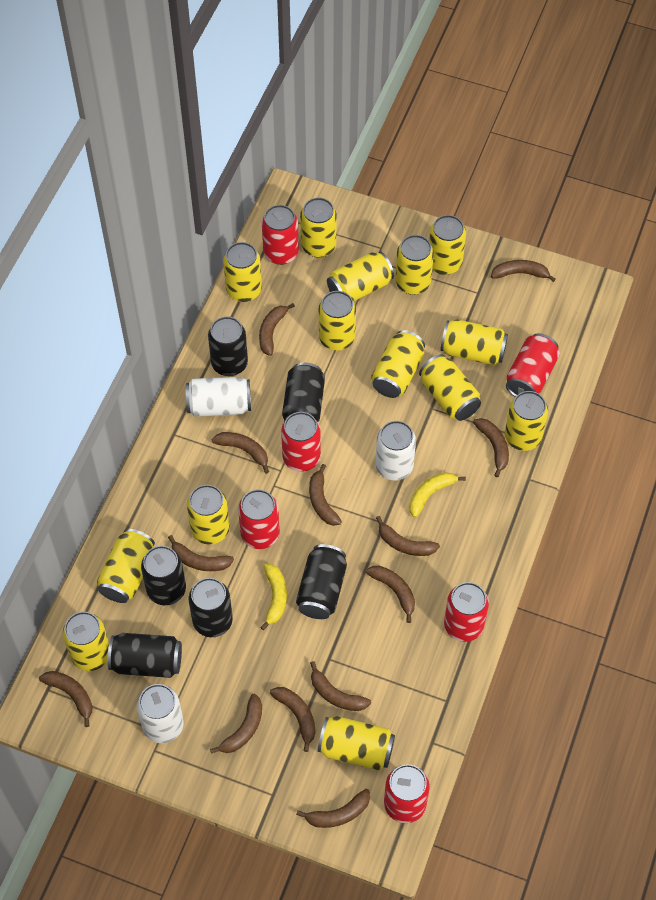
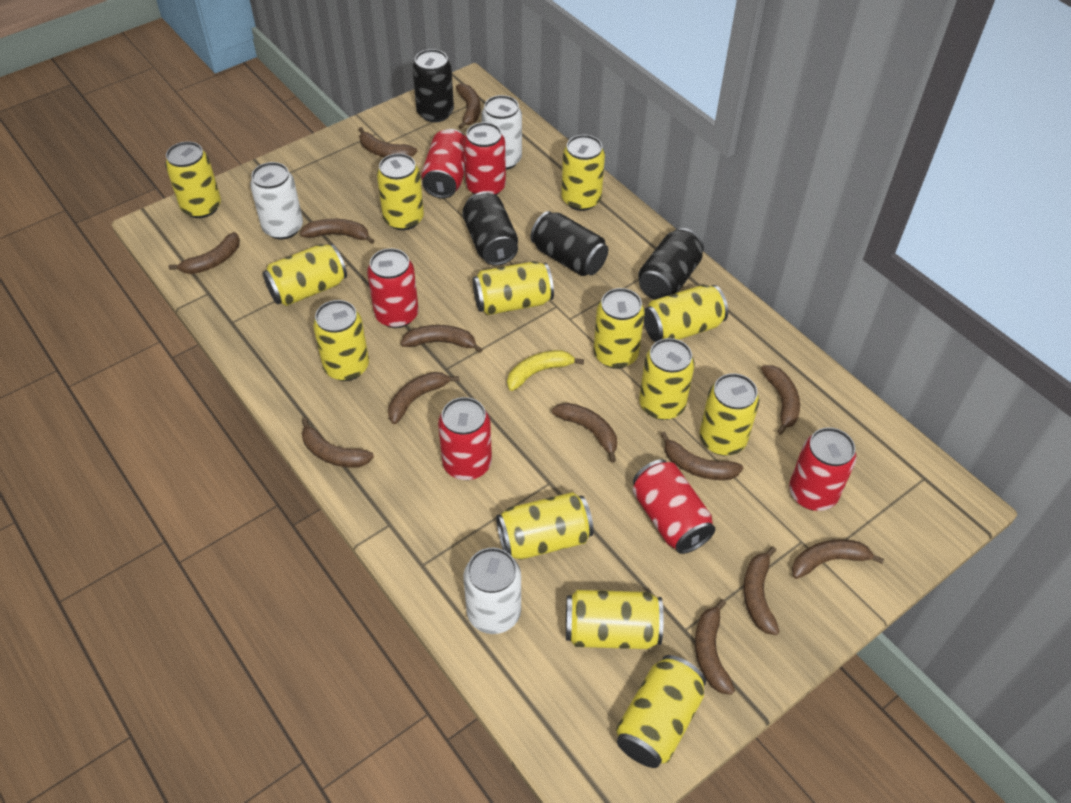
black can: [108,633,182,678] [141,546,186,605] [189,578,233,637] [208,316,248,376] [282,362,325,422] [296,544,347,619] = 6 -> [412,49,454,122] [462,192,518,266] [530,211,608,276] [638,228,704,300] = 4
yellow banana: [260,564,287,630] [409,472,466,518] = 2 -> [507,350,584,391] = 1
yellow can: [63,612,109,671] [97,529,155,603] [187,485,230,544] [223,242,262,302] [300,197,337,258] [318,716,395,771] [319,291,356,351] [327,251,394,301] [371,330,425,398] [395,235,434,295] [419,354,481,421] [429,215,466,275] [440,319,508,365] [505,391,548,451] = 14 -> [165,141,221,218] [263,243,347,306] [313,300,369,381] [377,153,424,230] [473,261,554,315] [496,492,594,560] [561,135,605,211] [566,590,664,649] [594,288,645,369] [616,655,706,768] [639,338,695,420] [644,285,728,342] [699,373,759,456] = 13

